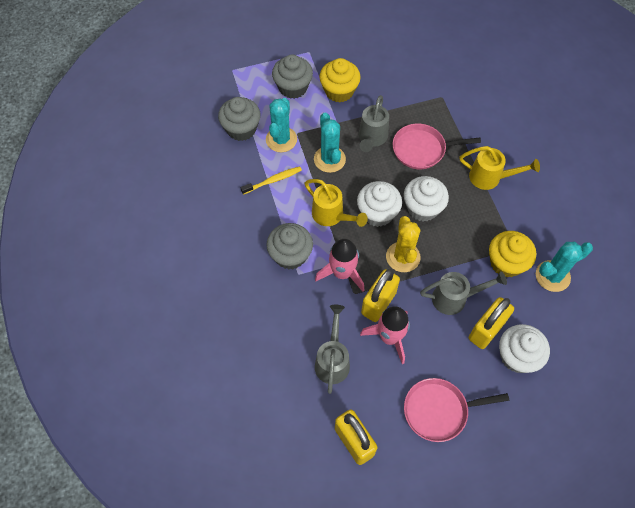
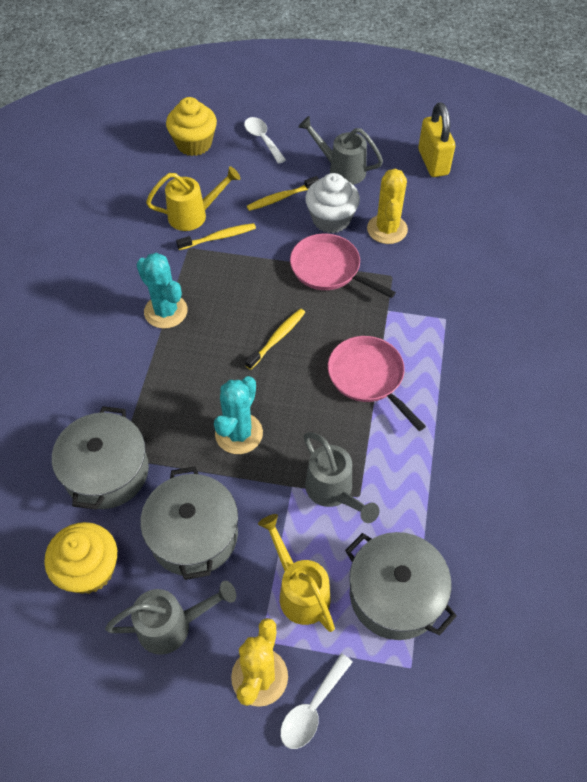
grey cupcake: [218,97,261,141] [266,223,313,269] [272,55,313,99] = 3 -> none = 0
grey pot: none = 0 -> [52,406,149,510] [140,467,238,580] [345,532,457,640] = 3
pink rocket: [315,239,364,292] [360,307,410,364] = 2 -> none = 0
turquoise cactus: [266,98,297,152] [314,113,346,173] [536,242,593,292] = 3 -> [136,253,188,329] [214,376,263,454] = 2
white cupcake: [357,181,402,227] [404,176,449,222] [499,324,550,373] = 3 -> [305,173,360,233] = 1
white spoon: none = 0 -> [244,117,286,164] [280,653,353,749] = 2
yellow cactus: [386,216,420,272] = 1 -> [231,618,288,707] [367,169,408,244] = 2
yellow padlock: [335,410,377,465] [361,269,400,322] [469,297,514,349] = 3 -> [418,102,455,177] = 1
yellow toothbrush: [240,166,302,195] = 1 -> [176,223,256,250] [245,309,305,370] [247,176,319,211] = 3

